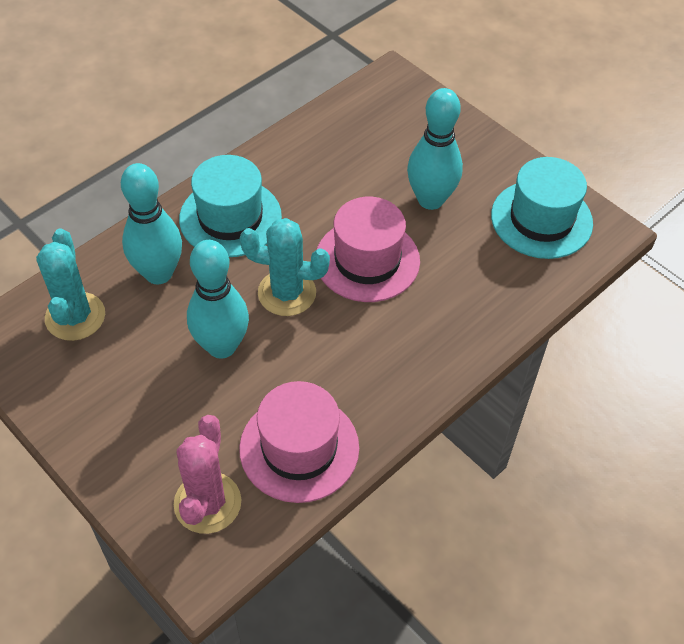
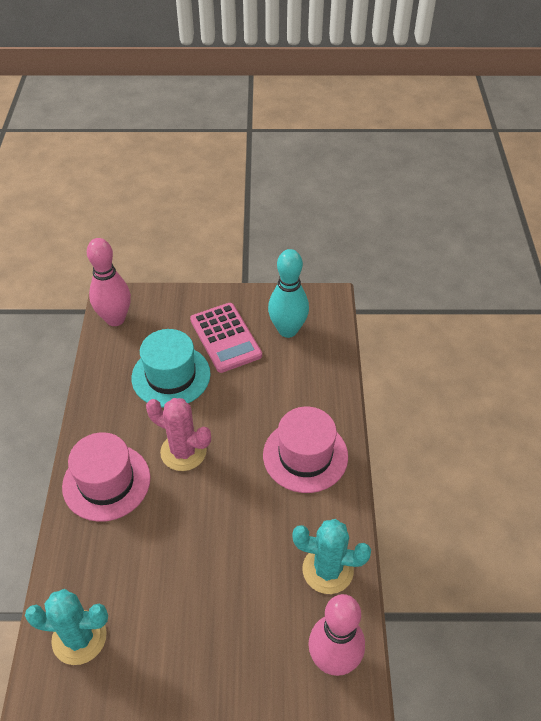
pink bowling pin: none = 0 -> [87,238,131,326] [308,594,365,676] = 2
pink calculator: none = 0 -> [190,303,262,373] = 1
turquoise bowling pin: [121,163,182,284] [187,240,249,359] [407,88,463,210] = 3 -> [268,249,309,338] = 1
turquoise hat: [179,155,282,257] [491,157,593,259] = 2 -> [131,329,211,408] = 1

